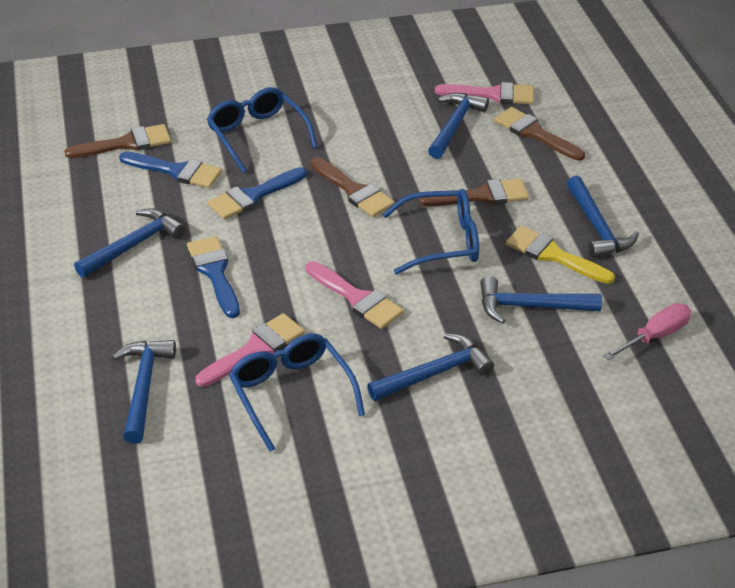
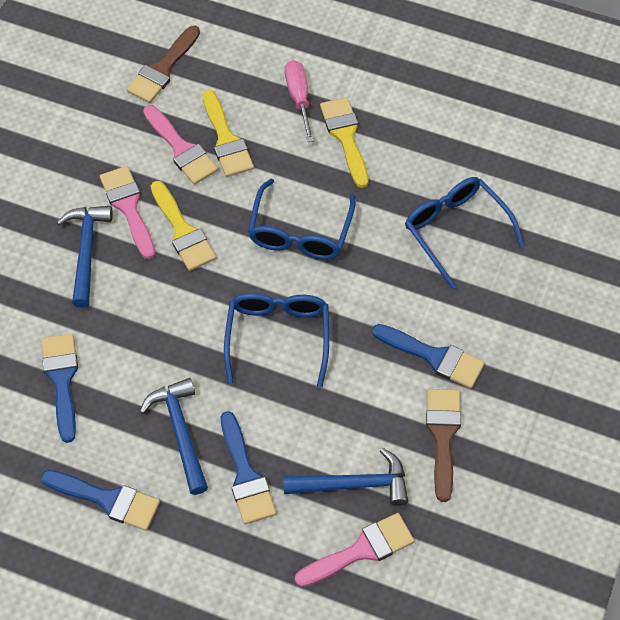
blue brush: [119,152,222,188] [187,236,240,318] [208,167,307,220] = 3 -> [41,333,78,443] [41,470,160,531] [221,411,276,524] [372,324,485,389] = 4
blue hammer: [74,208,185,278] [112,340,176,444] [367,333,494,401] [428,93,489,159] [480,276,602,324] [566,176,639,258] = 6 -> [56,206,113,307] [140,378,208,495] [283,448,408,506] = 3
brown brush: [65,124,171,158] [310,157,395,217] [419,178,529,207] [494,107,585,161] = 4 -> [126,26,200,103] [426,389,461,502] = 2
yellow brush: [505,226,615,284] = 1 -> [151,181,217,271] [202,90,254,177] [320,97,369,188] = 3

